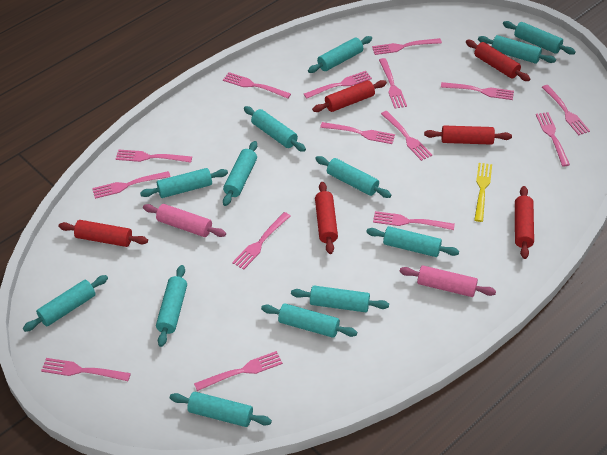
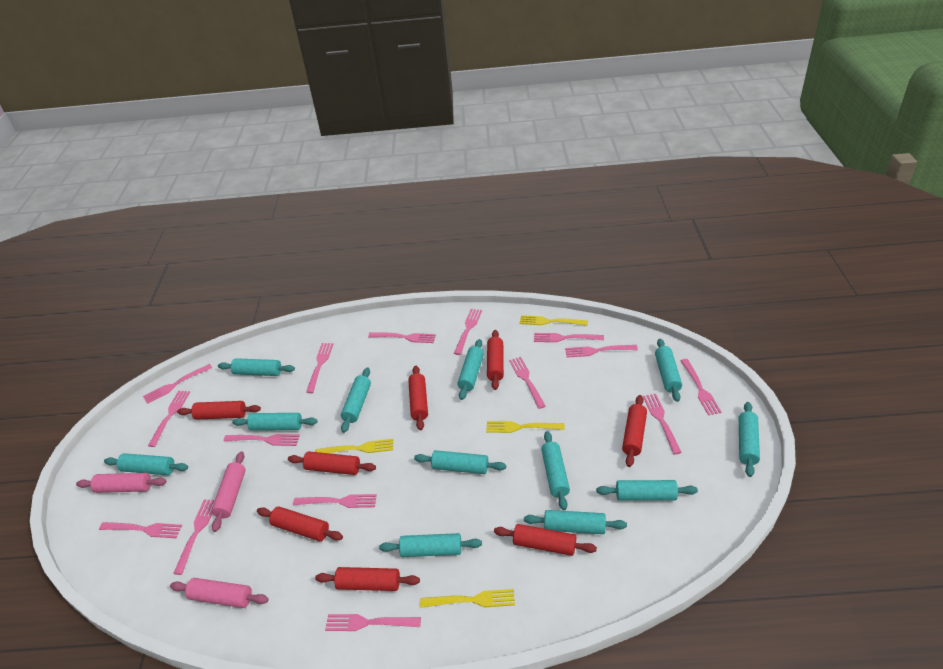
pink rolling pin: [143,204,226,237] [399,265,496,297] = 2 -> [76,473,166,493] [170,578,269,608] [211,451,245,532] = 3
red rolling pin: [58,220,148,247] [312,80,387,112] [315,182,338,254] [424,125,512,145] [466,40,530,81] [515,186,534,259] = 6 -> [177,401,261,420] [257,507,343,541] [288,451,376,475] [315,567,420,591] [408,366,428,430] [487,330,504,390] [494,524,597,556] [622,395,647,467] = 8
turquoise rolling pin: [23,275,108,332] [140,168,228,198] [156,265,187,347] [170,392,272,427] [223,141,257,206] [244,106,306,152] [261,303,357,338] [291,286,389,312] [308,36,372,73] [315,156,391,198] [366,226,459,257] [478,35,556,64] [503,21,576,55] = 13 -> [104,453,188,475] [218,358,295,376] [232,413,318,431] [341,368,371,433] [379,533,482,557] [414,450,506,474] [457,339,484,400] [524,510,627,534] [541,431,570,510] [596,480,698,501] [655,339,682,402] [739,402,760,477] = 12
yellow fork: [474,163,492,222] = 1 -> [315,439,393,453] [420,589,515,608] [486,421,565,433] [520,315,588,326] = 4

